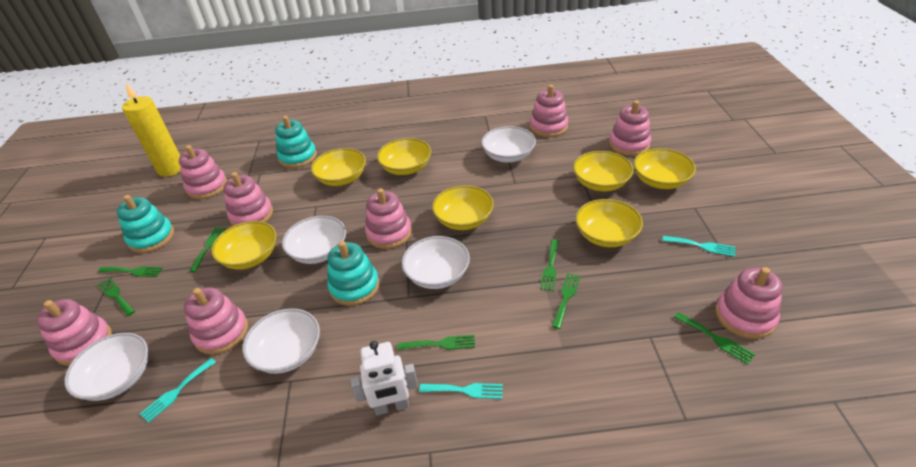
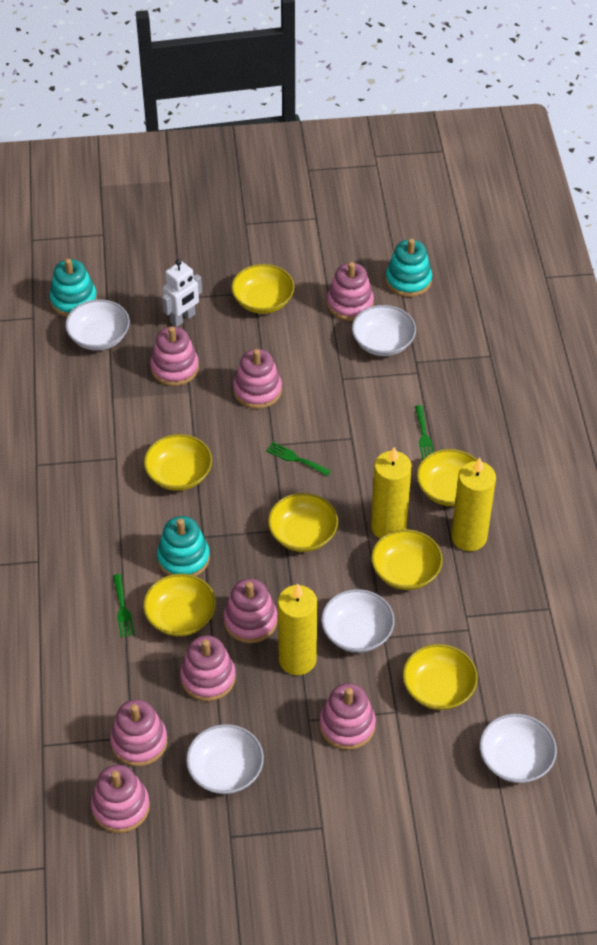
green fork: [98,267,163,277] [98,278,135,316] [190,227,226,272] [398,335,475,350] [540,239,559,291] [552,273,581,329] [674,312,756,364] = 7 -> [113,574,135,638] [266,442,331,476] [415,405,434,460] = 3
turquoise fork: [140,358,216,423] [419,383,503,399] [663,236,735,256] = 3 -> none = 0
yellow candle: [122,83,181,177] = 1 -> [278,583,317,675] [371,447,412,538] [451,458,496,551] = 3

